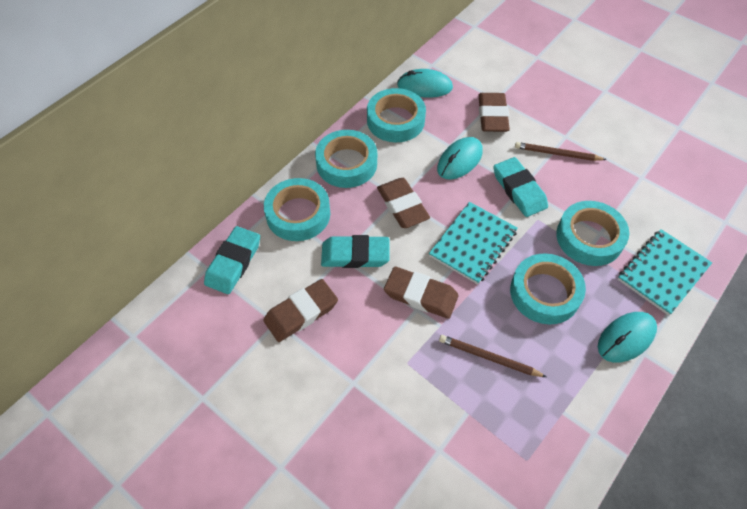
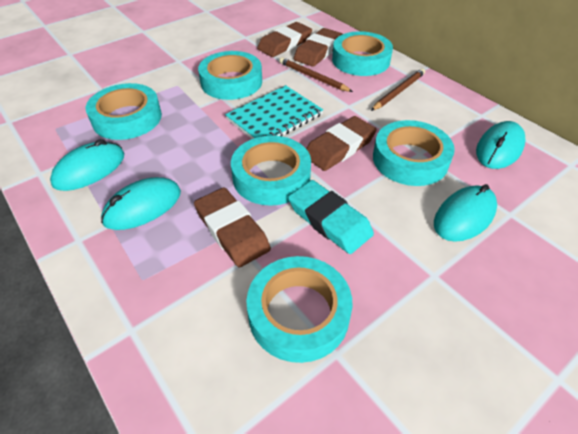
turquoise eraser: [204,226,260,294] [321,235,390,268] [493,157,548,217] = 3 -> [288,180,374,254] = 1
turquoise mouse: [397,69,453,98] [437,137,483,180] [598,312,657,363] = 3 -> [50,139,124,191] [101,177,181,230] [434,184,497,242] [476,121,525,169] = 4
turquoise notebook: [429,202,518,284] [617,229,712,316] = 2 -> [225,85,323,139] = 1
turquoise tape: [264,178,330,241] [315,130,377,188] [367,88,426,142] [510,253,586,324] [556,201,629,266] = 5 -> [86,83,162,140] [198,51,262,100] [231,136,311,206] [246,256,352,363] [332,31,393,76] [373,120,455,186] = 6

